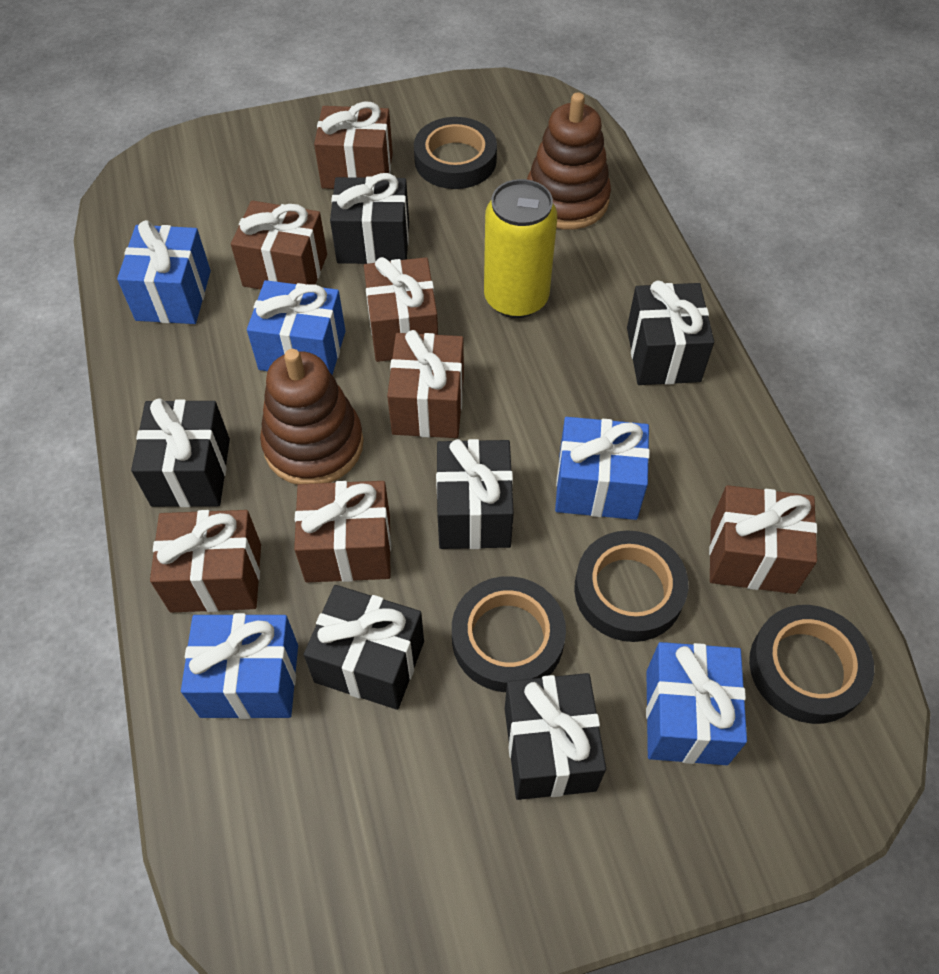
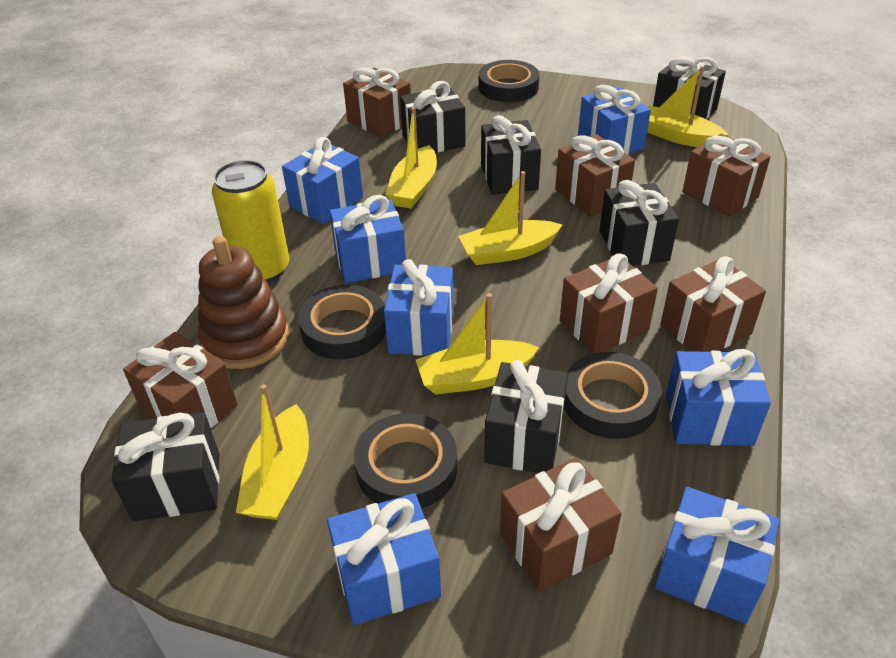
blue gift: [117,220,211,324] [181,613,298,719] [247,280,346,375] [555,417,650,520] [646,642,747,765] = 5 -> [282,137,363,224] [327,493,441,625] [329,195,406,283] [384,259,454,356] [578,85,651,155] [655,487,779,624] [666,349,771,446] = 7
brown stacking toy: [260,349,364,485] [527,93,611,230] = 2 -> [198,236,289,369] = 1
yellow boat: none = 0 -> [236,384,309,520] [385,107,437,208] [416,293,539,395] [458,171,562,265] [647,66,729,147] = 5

